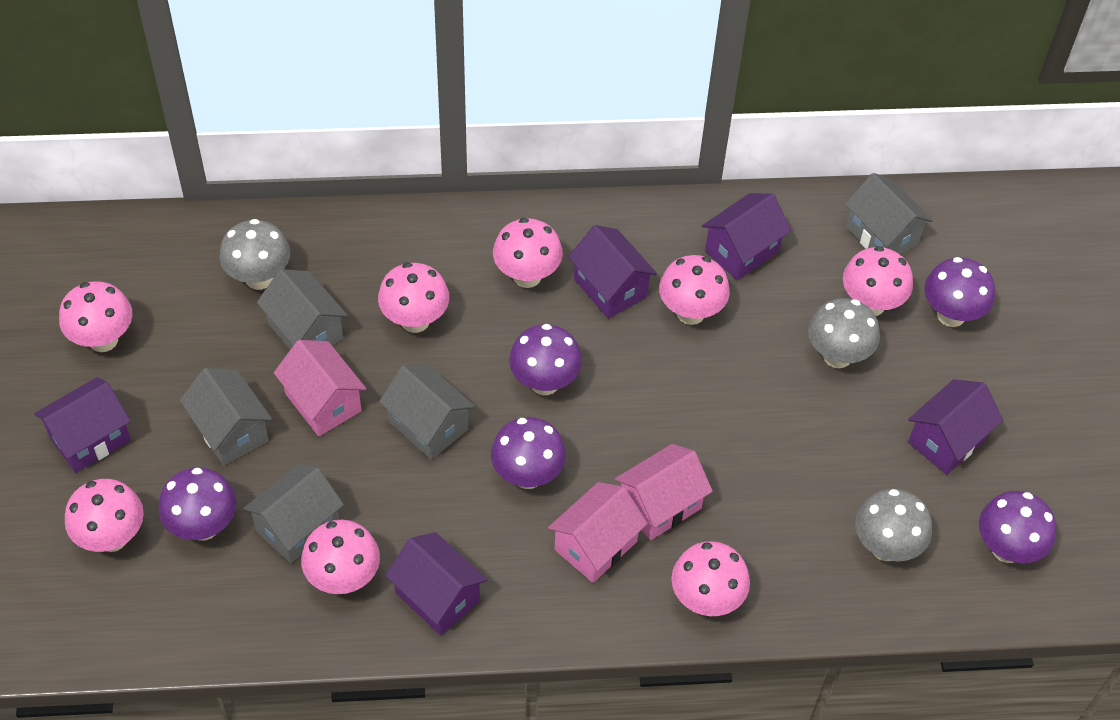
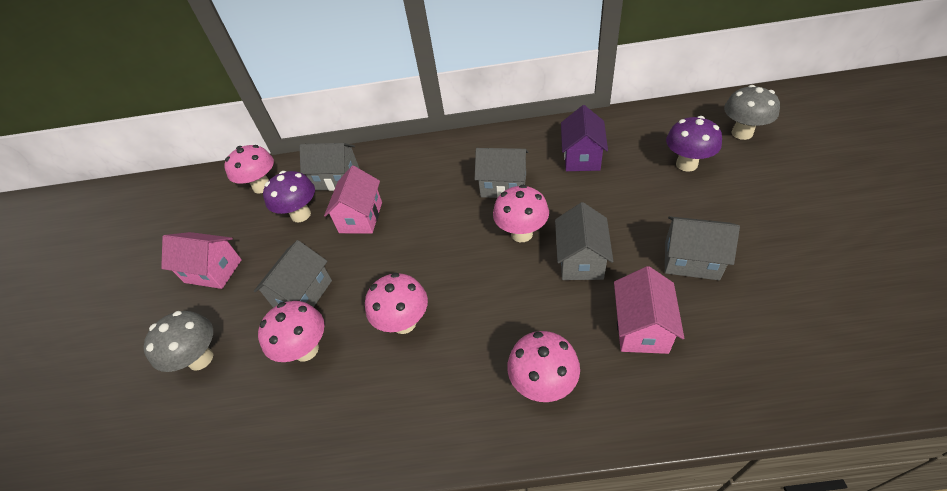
grey mushroom: [219,219,290,290] [808,298,880,368] [855,489,932,561] = 3 -> [144,311,213,372] [724,85,780,140] = 2
pink mushroom: [59,281,132,352] [65,479,144,552] [301,520,380,594] [378,262,449,333] [493,218,563,288] [659,255,730,325] [671,541,750,616] [843,246,913,316] = 8 -> [224,145,274,194] [258,301,325,362] [365,273,428,334] [493,185,549,242] [507,331,580,402] = 5
purple house: [34,377,131,473] [385,532,487,636] [568,225,657,319] [702,193,791,280] [908,379,1003,475] = 5 -> [561,105,608,171] = 1
purple mushroom: [158,467,237,541] [491,417,566,489] [509,324,582,395] [924,257,995,327] [979,491,1056,563] = 5 -> [263,171,315,222] [666,116,722,172] = 2

